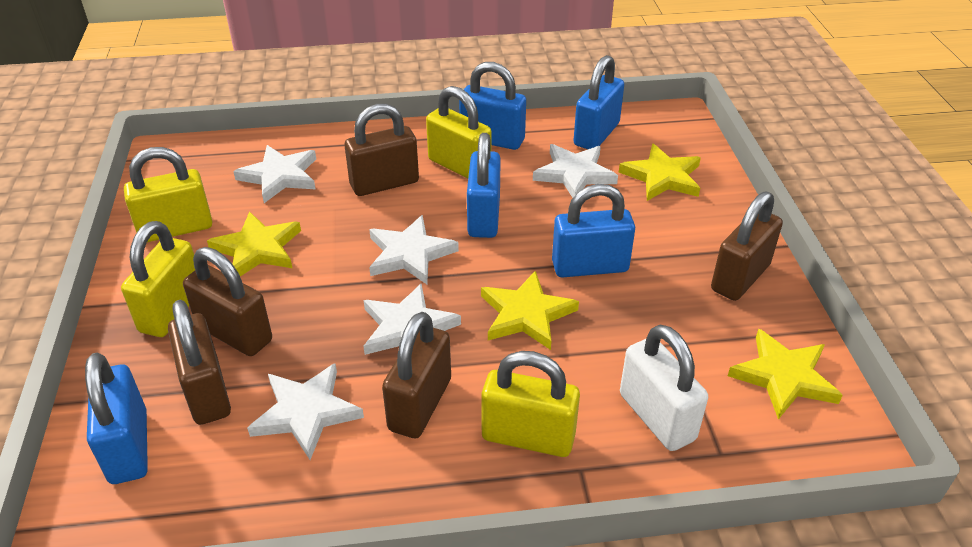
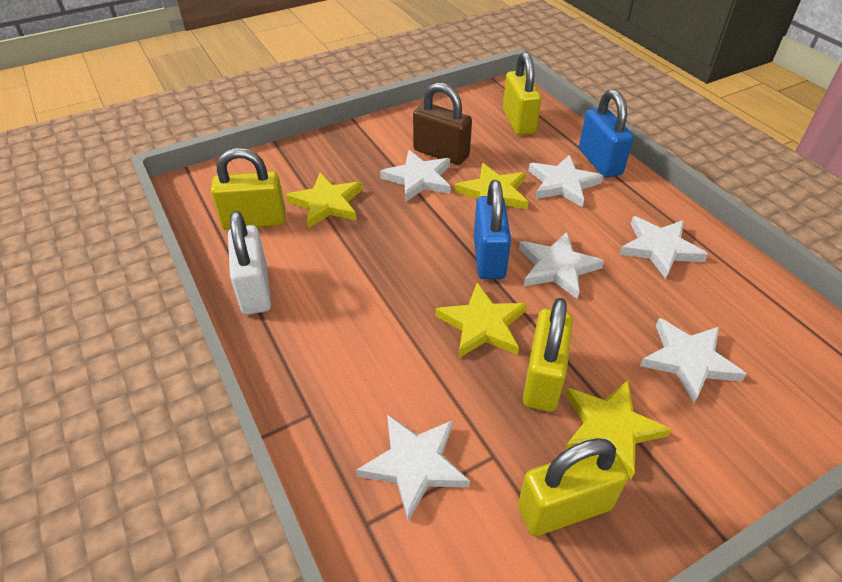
blue padlock: [85,353,148,484] [459,62,526,150] [467,133,501,238] [552,184,635,278] [573,55,624,149] = 5 -> [474,180,511,279] [579,89,634,178] = 2
brown padlock: [168,300,231,425] [183,247,272,356] [345,103,419,196] [382,312,451,438] [711,191,783,301] = 5 -> [413,83,472,165] = 1
white star: [233,145,316,203] [247,363,364,460] [363,283,461,355] [369,215,459,284] [533,144,618,198] = 5 -> [356,414,470,521] [380,150,451,202] [519,232,604,299] [528,155,603,207] [619,216,708,279] [640,318,747,403] = 6

